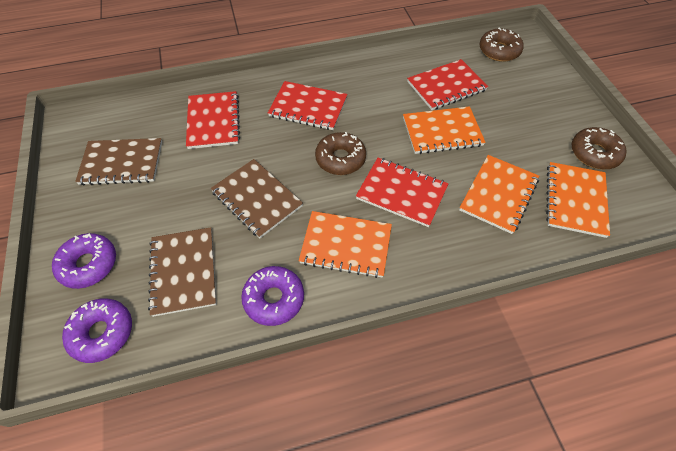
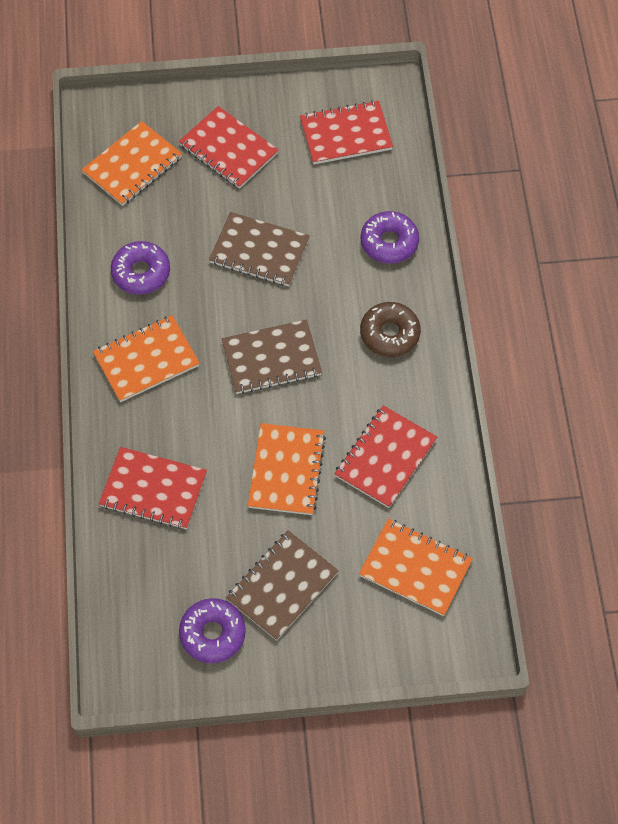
brown donut: [315,132,366,175] [480,28,524,62] [571,127,627,169] = 3 -> [360,302,421,357] = 1

